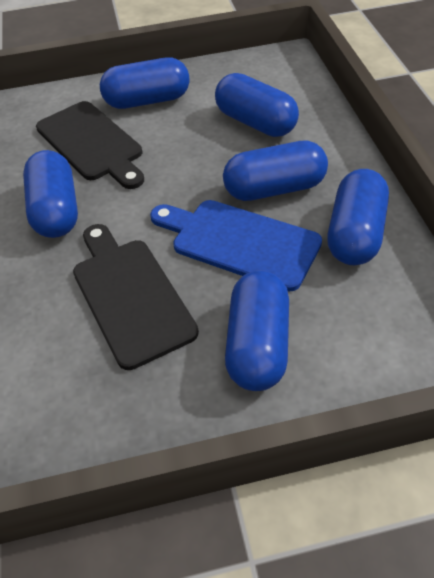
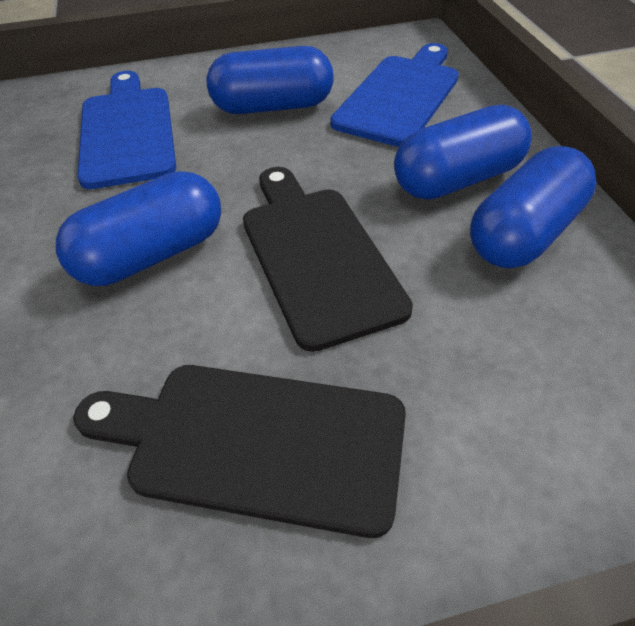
blue capsule: [23,150,78,238] [100,57,190,109] [215,73,299,137] [223,140,328,201] [225,270,289,391] [327,169,389,265] = 6 -> [56,171,221,286] [207,46,333,114] [394,105,532,200] [470,146,596,268] = 4
blue cutting board: [150,200,322,292] = 1 -> [77,71,176,189] [330,43,459,147] = 2

